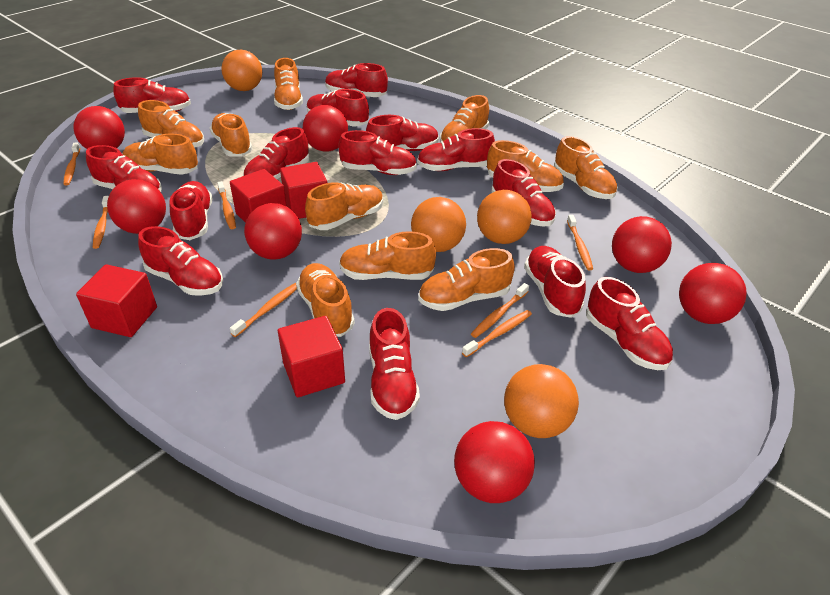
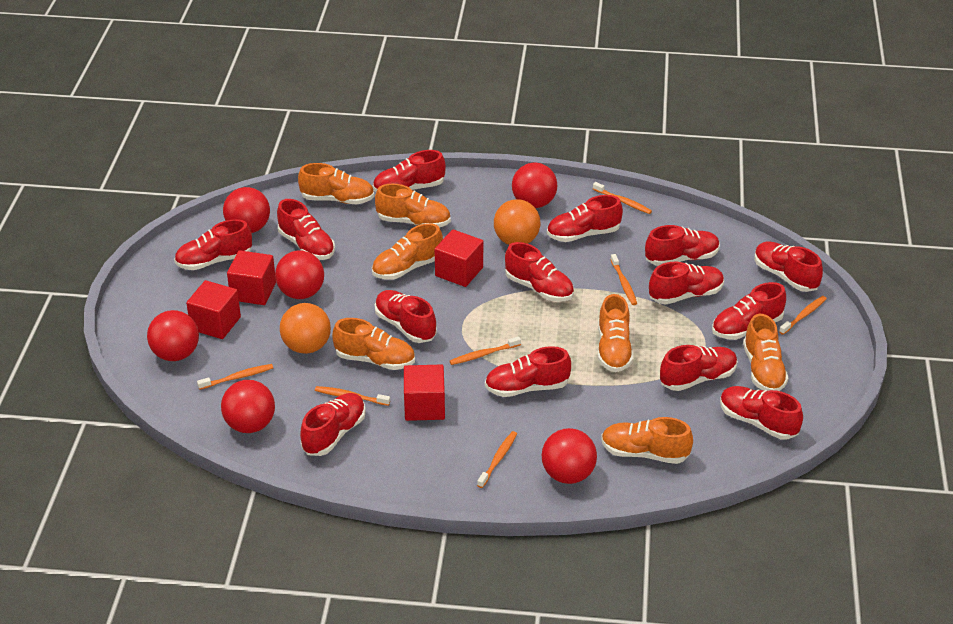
orange ball: [222,50,262,91] [411,197,466,252] [477,190,532,244] [504,364,579,438] = 4 -> [280,303,331,354] [494,199,540,245] = 2
orange shoe: [122,133,198,175] [138,100,204,148] [210,113,253,157] [274,58,303,110] [296,263,355,337] [305,182,383,230] [339,231,436,280] [418,248,515,311] [440,95,489,142] [487,140,564,192] [554,136,617,199] = 11 -> [298,163,374,204] [332,318,415,370] [372,223,443,280] [375,184,451,228] [598,294,633,372] [601,417,693,464] [743,314,788,391] = 7
red ball: [73,106,125,149] [107,179,166,234] [244,203,302,259] [303,105,348,152] [454,421,535,503] [612,216,672,273] [679,263,746,324] = 7 -> [147,310,199,361] [221,380,275,433] [223,187,270,233] [275,250,324,299] [512,162,557,208] [542,428,597,484] = 6

